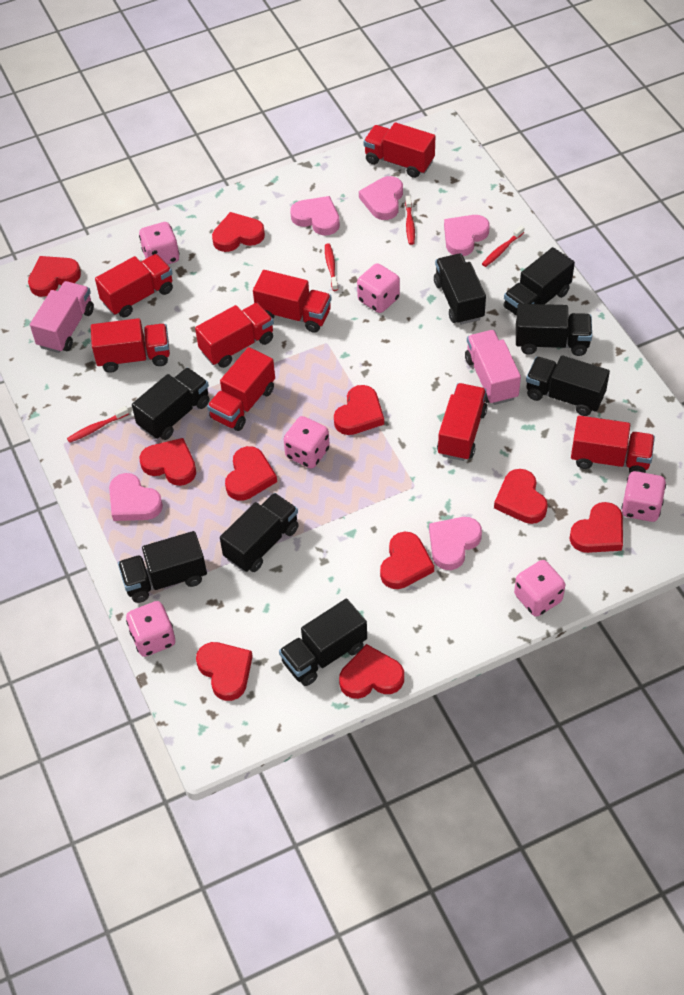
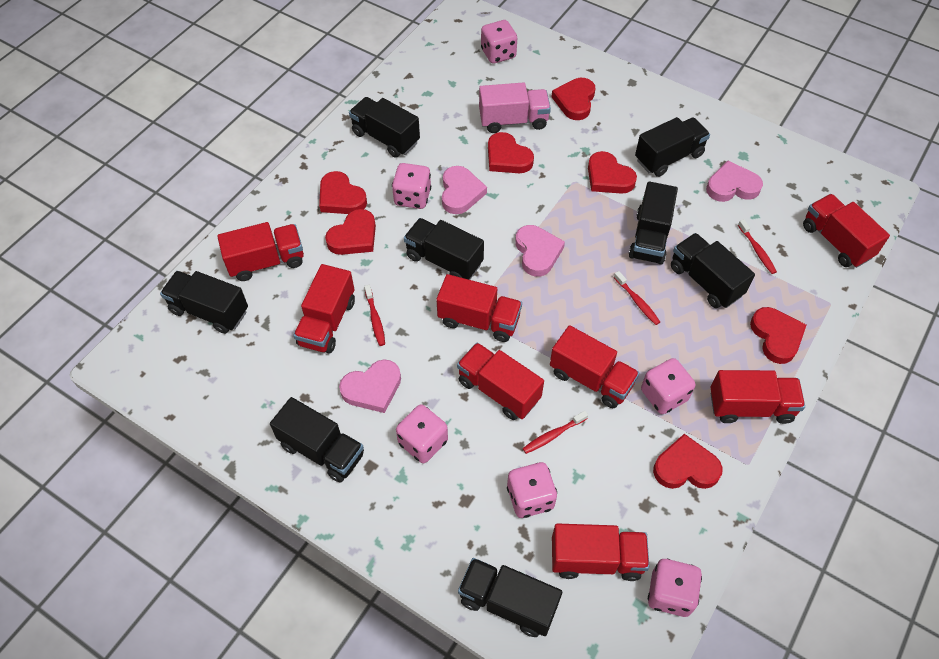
pink heart: [109,473,163,521] [290,196,340,236] [359,176,403,220] [429,517,482,570] [444,215,490,256] = 5 -> [339,359,401,413] [442,166,487,214] [515,225,565,277] [706,161,763,202] = 4
pink truck: [30,281,94,353] [465,330,521,405] = 2 -> [479,82,551,133] = 1
red heart: [28,256,81,297] [140,438,196,486] [196,642,253,701] [212,212,265,252] [225,446,277,501] [334,385,384,435] [339,644,404,699] [380,532,434,589] [494,469,548,524] [570,502,623,553] = 10 -> [319,171,367,214] [325,209,376,255] [488,132,534,173] [552,78,595,120] [588,151,637,194] [653,434,723,489] [750,307,806,364] = 7

